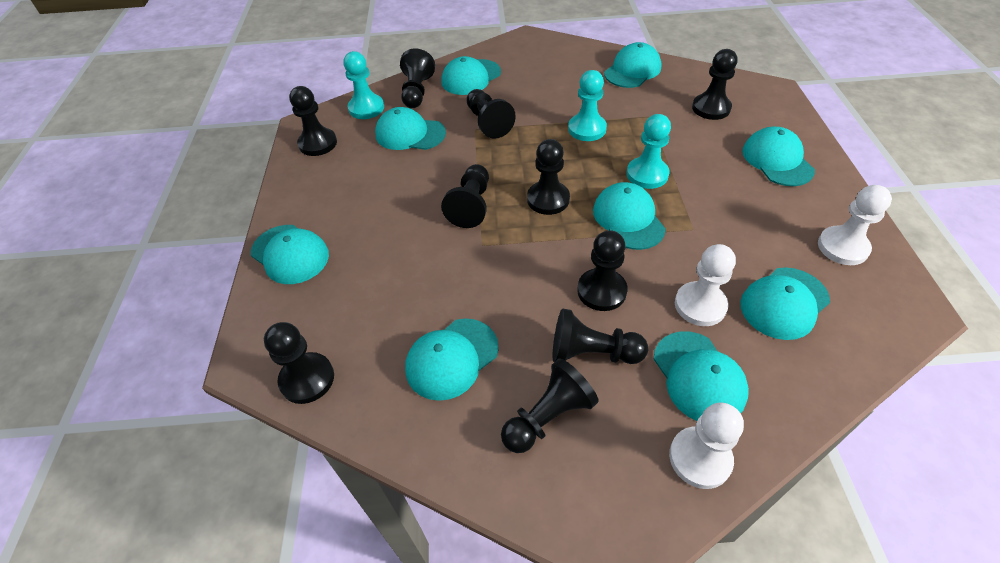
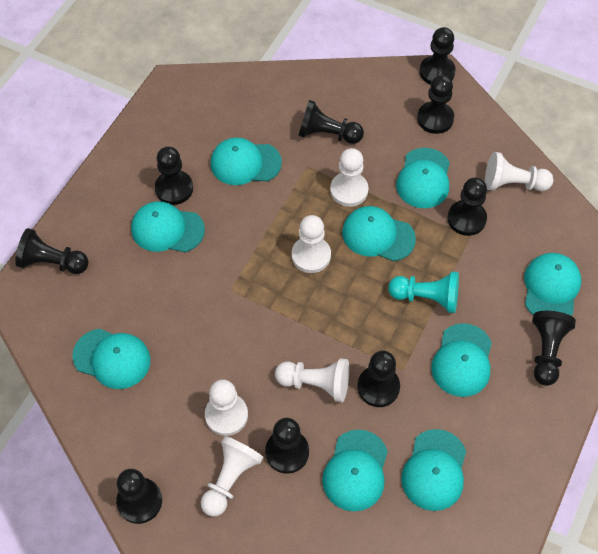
turquoise pawn: [343,51,384,119] [568,70,607,141] [626,114,671,189] = 3 -> [388,272,459,313] = 1
white pawn: [669,403,744,489] [675,244,736,326] [818,185,892,265] = 3 -> [201,436,264,517] [205,379,248,436] [275,359,349,402] [292,215,331,273] [330,148,369,207] [485,152,553,191] = 6

